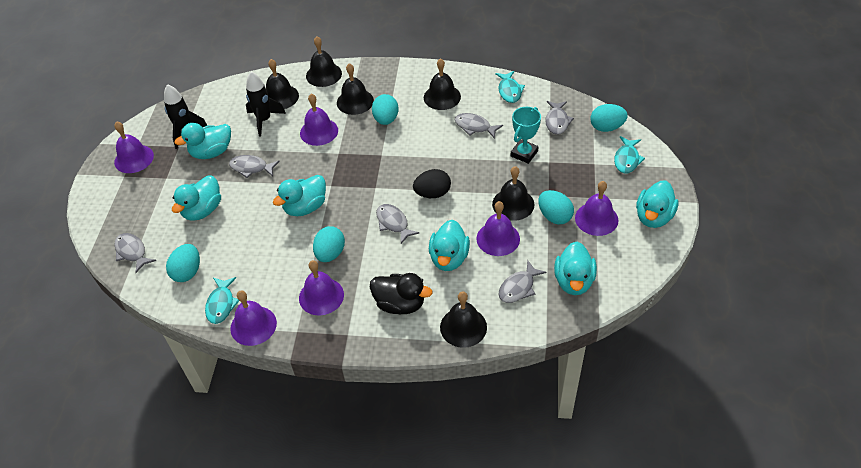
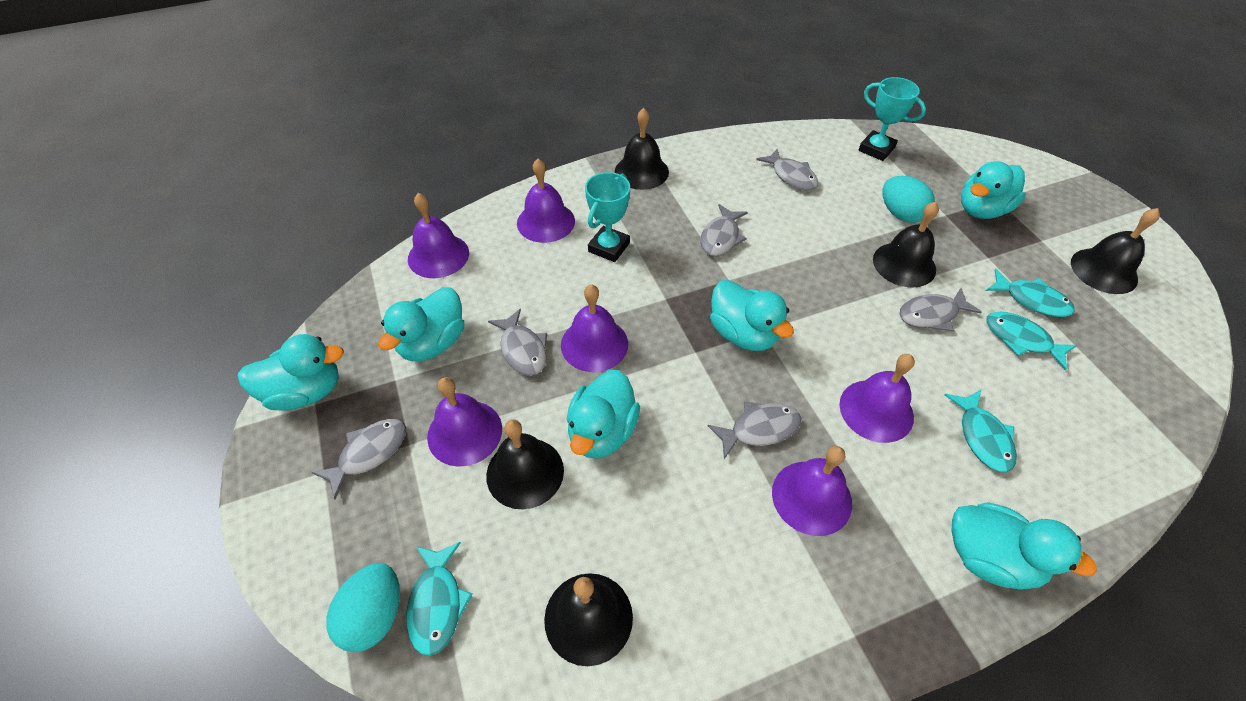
black bell: [266,59,299,109] [306,36,342,87] [337,63,374,115] [424,58,461,110] [440,291,487,348] [492,166,535,221] = 6 -> [486,419,564,509] [544,573,633,666] [615,108,669,190] [873,202,939,288] [1071,208,1160,294] = 5
black duck: [370,273,432,314] = 1 -> none = 0
black egg: [413,169,451,198] = 1 -> none = 0
black rocket: [164,84,208,149] [246,72,286,137] = 2 -> none = 0
turquoise egg: [166,244,200,282] [313,226,345,262] [372,94,399,125] [538,190,574,224] [590,104,628,132] = 5 -> [326,563,400,652] [882,176,935,223] = 2
turquoise fish: [205,277,239,324] [495,71,525,103] [614,136,645,173] = 3 -> [406,542,473,656] [945,390,1017,473] [986,269,1075,317] [986,311,1077,370] = 4
turquoise trophy: [511,107,541,164] = 1 -> [585,172,630,262] [858,77,926,161] = 2

